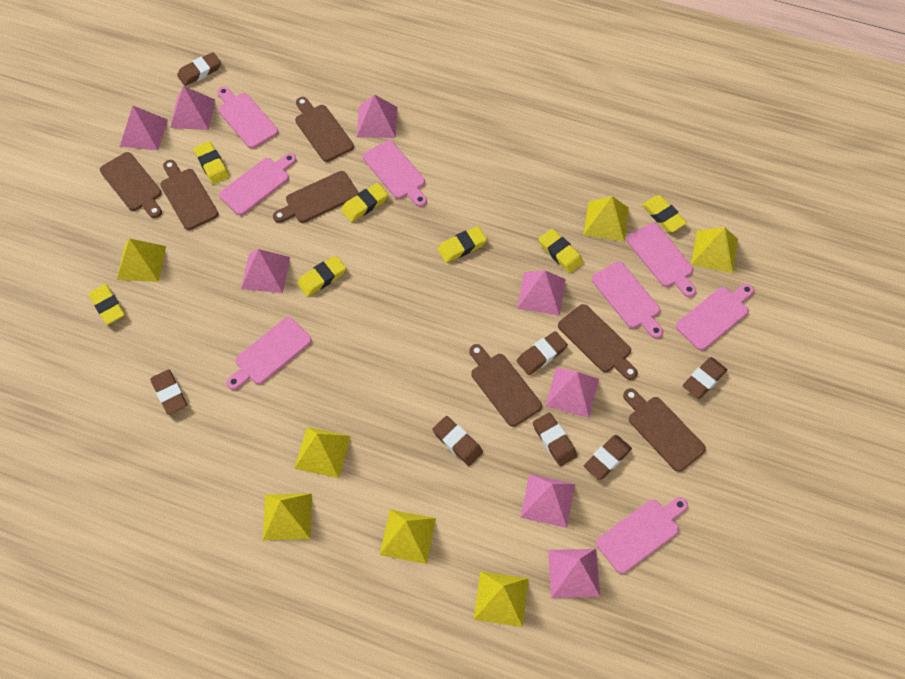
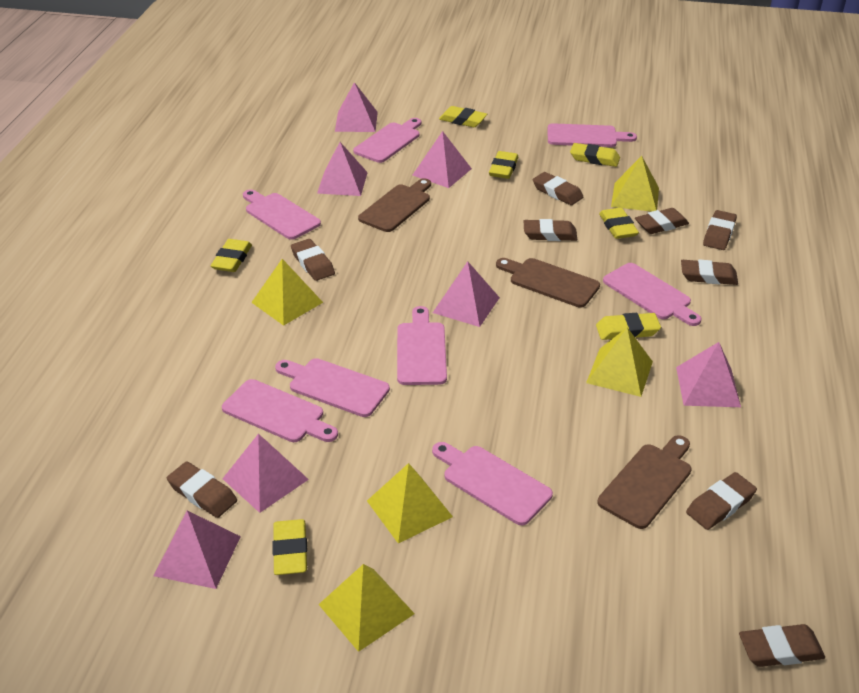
brown cutting board: [100,152,162,218] [160,160,218,230] [273,171,358,223] [295,97,354,162] [469,344,542,427] [558,304,638,380] [623,388,706,472] = 7 -> [358,178,431,232] [496,258,600,308] [597,435,692,529] = 3
brown eraser: [150,369,187,415] [177,52,221,86] [432,416,483,466] [517,331,568,375] [533,412,577,466] [584,435,632,480] [682,357,727,399] = 7 -> [167,461,237,518] [291,239,335,281] [523,219,577,241] [533,172,583,205] [635,208,689,234] [681,260,738,285] [686,472,757,530] [703,210,737,250] [739,624,825,667] = 9
pink pyramid: [120,106,168,151] [170,86,215,130] [241,249,290,293] [357,94,397,138] [517,270,566,316] [520,474,575,528] [545,367,599,418] [548,549,600,598] = 8 -> [154,511,241,589] [223,434,309,513] [317,142,368,196] [335,82,378,132] [413,131,472,188] [433,261,500,327] [676,342,741,407] = 7
yellow pyramid: [117,239,166,282] [263,493,312,540] [294,427,351,478] [380,510,436,564] [474,571,528,627] [583,196,629,242] [691,227,738,273] = 7 -> [251,259,323,326] [318,564,415,652] [367,463,453,543] [586,327,653,397] [611,156,659,212] = 5

